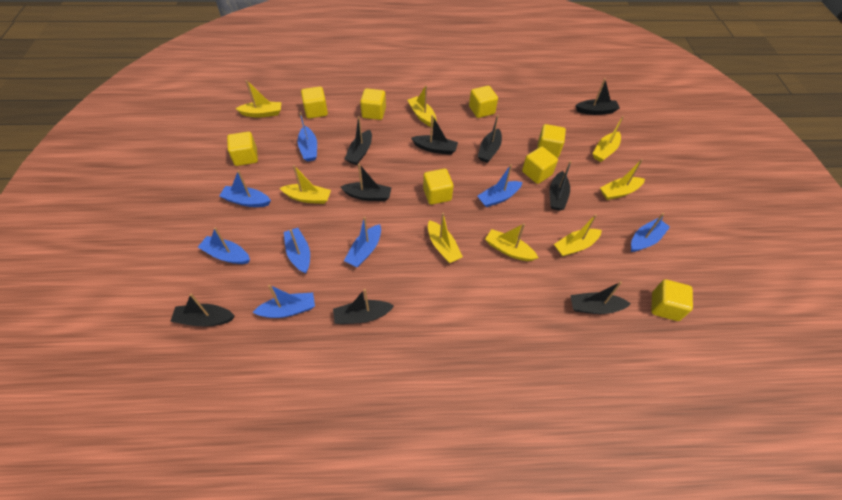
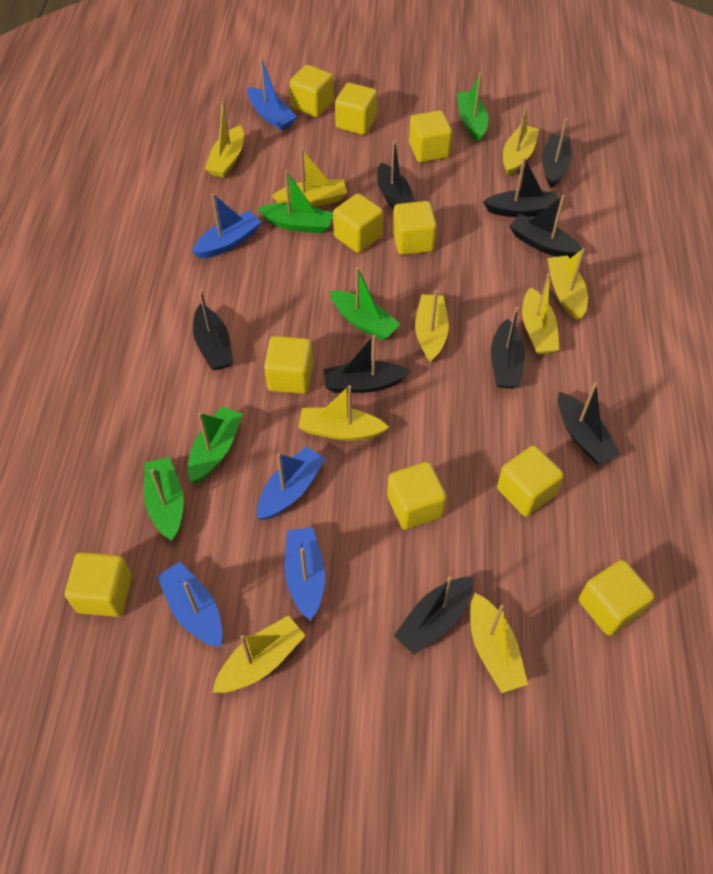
blue boat: [198,227,250,264] [219,170,271,207] [253,285,315,318] [284,228,310,274] [298,112,317,162] [344,217,381,267] [477,164,522,207] [631,213,670,252] = 8 -> [157,562,222,647] [192,193,261,259] [247,58,297,130] [257,446,326,520] [284,527,325,621] = 5
green boat: none = 0 -> [144,457,184,541] [187,406,243,483] [257,170,333,233] [330,267,401,341] [457,72,488,142] = 5
yellow boat: [235,80,281,117] [280,165,331,204] [407,85,437,127] [428,213,463,263] [485,223,538,261] [554,214,602,257] [593,116,624,162] [600,159,645,200] = 8 -> [205,101,244,178] [212,615,306,693] [272,148,347,207] [298,385,389,441] [415,290,449,363] [470,593,528,693] [503,107,539,176] [522,273,560,354] [547,248,588,320] = 9
yellow cube: [227,132,258,166] [301,86,328,119] [360,88,386,120] [423,169,454,205] [469,86,498,118] [522,147,558,184] [537,124,566,158] [651,279,693,321] = 8 -> [65,552,132,617] [264,336,313,394] [289,65,334,117] [333,193,383,253] [335,83,377,135] [387,462,447,530] [393,201,437,255] [409,110,452,162] [497,445,564,516] [579,560,654,636] = 10

